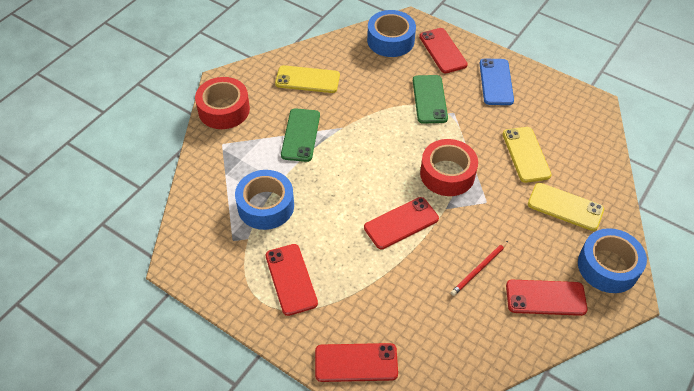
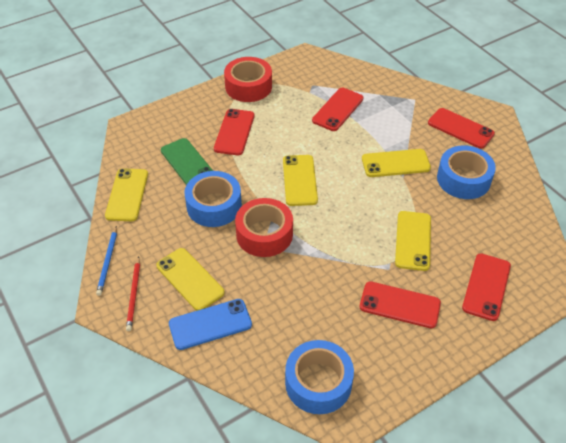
blue pencil: none = 0 -> [96,226,117,296] = 1
green phone: [281,108,320,162] [413,75,448,124] = 2 -> [161,138,213,185] = 1
yellow phone: [275,65,340,93] [503,127,551,183] [528,183,604,231] = 3 -> [105,168,148,221] [156,248,225,311] [283,155,318,206] [362,149,431,177] [395,211,431,271] = 5

